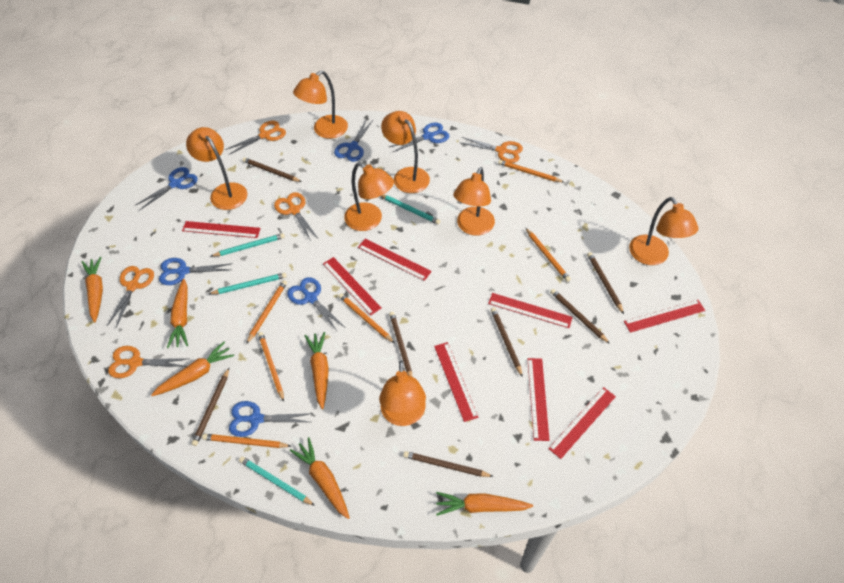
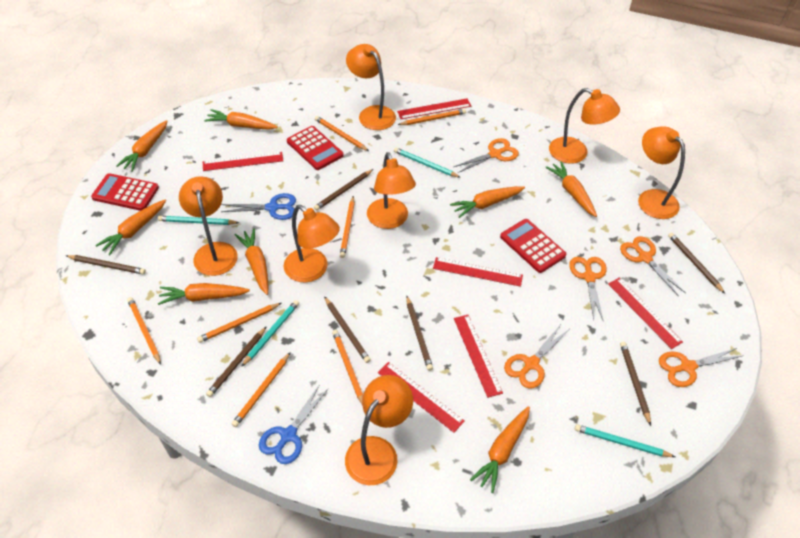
blue scissors: [136,167,198,210] [159,258,233,285] [229,401,313,437] [287,277,344,332] [334,119,373,162] [389,123,449,152] = 6 -> [221,193,296,220] [259,384,329,464] = 2
orange carrot: [82,257,103,322] [151,342,234,396] [167,279,188,348] [290,437,350,519] [305,332,329,409] [436,492,533,516] = 6 -> [95,200,166,255] [116,120,168,172] [158,283,250,305] [204,109,278,130] [235,228,268,295] [450,186,525,218] [470,406,530,493] [545,161,597,217] = 8
orange pencil: [202,434,291,448] [246,280,287,344] [258,332,284,402] [338,293,395,343] [498,160,564,182] [526,228,571,282] = 6 -> [127,297,161,365] [197,303,281,343] [232,352,291,427] [315,116,369,151] [332,330,363,404] [340,196,355,258] [398,109,466,125] = 7
red calculator: none = 0 -> [91,173,159,211] [287,126,344,170] [500,219,566,273] = 3
red ruler: [182,221,261,238] [323,257,382,315] [358,239,432,281] [434,342,478,422] [488,293,573,328] [527,358,550,441] [548,387,616,459] [624,300,705,333] = 8 -> [203,152,283,171] [378,362,465,433] [397,99,471,119] [433,257,523,287] [454,315,503,398] [608,278,683,349] = 6

